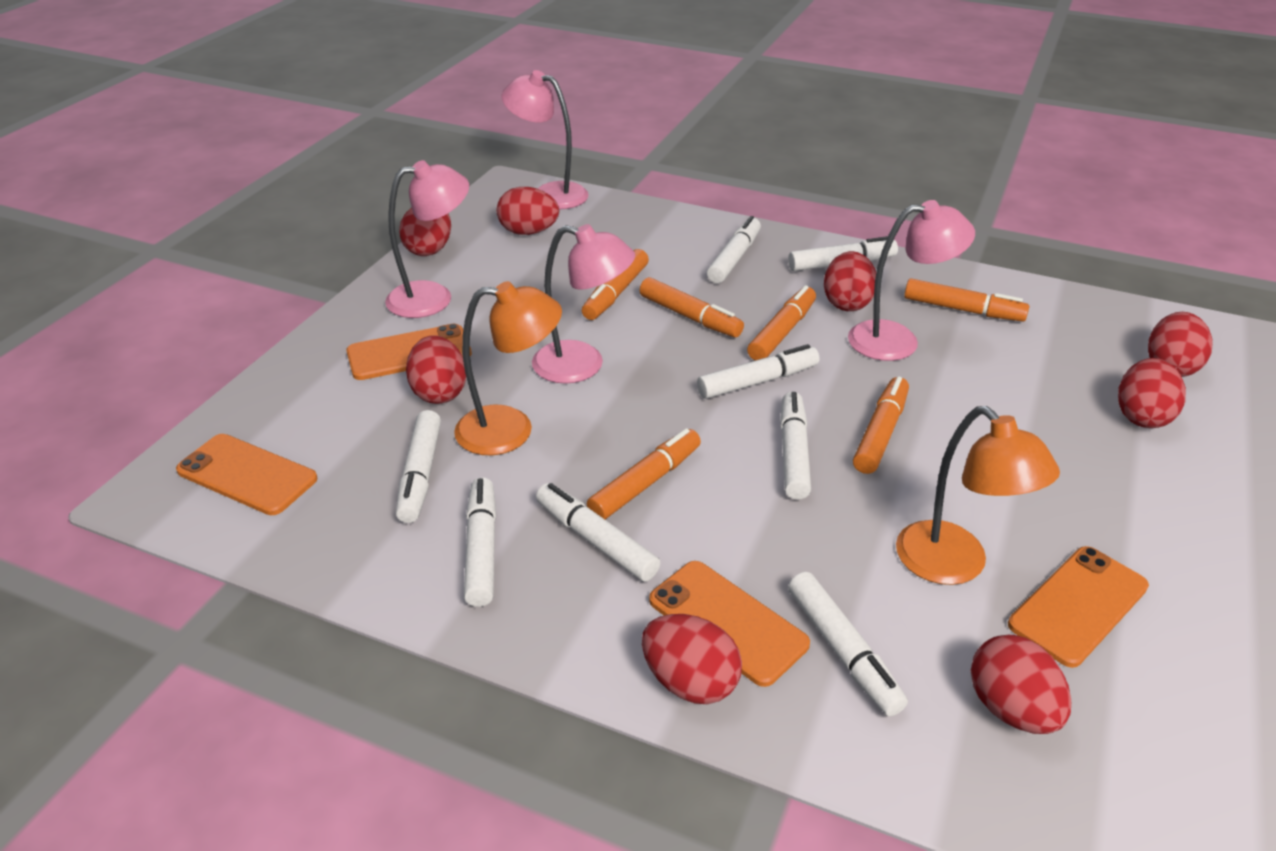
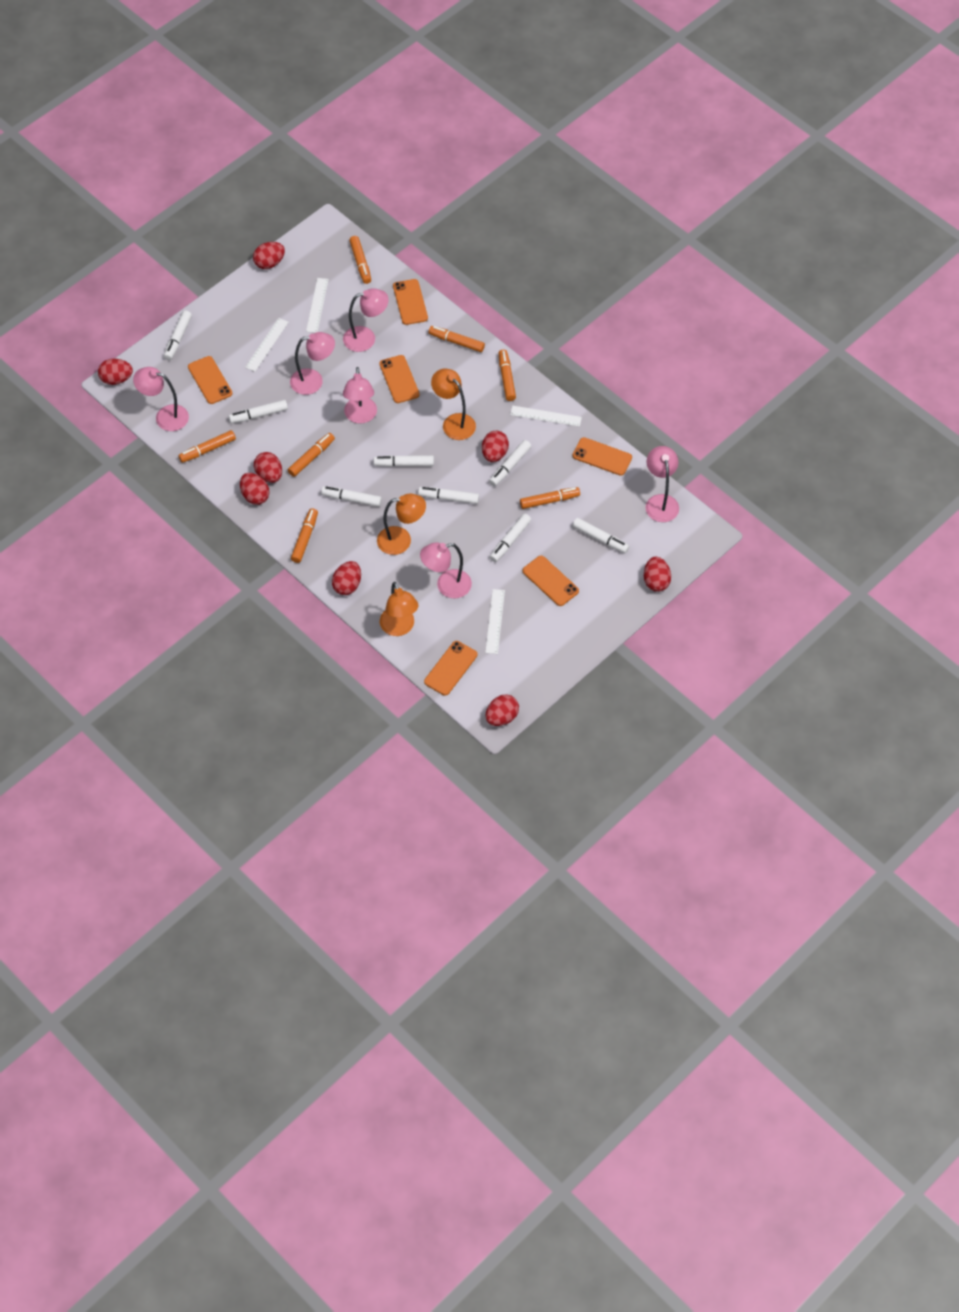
orange lamp: [454,281,562,455] [896,406,1060,585] = 2 -> [377,494,426,555] [380,582,418,636] [431,369,476,440] = 3
orange marker: [582,249,649,320] [587,428,701,519] [639,277,744,337] [747,285,816,360] [853,376,909,474] [904,278,1030,322] = 6 -> [179,430,236,463] [288,433,335,477] [291,508,318,563] [349,236,371,284] [429,326,485,352] [499,349,516,401] [520,487,580,509] = 7
orange phone: [176,434,317,515] [346,324,472,380] [649,561,810,687] [1008,546,1149,668] = 4 -> [188,356,232,404] [379,355,420,403] [393,279,428,325] [424,641,477,696] [523,556,579,606] [572,437,632,476] = 6
pink lamp: [385,160,469,318] [501,70,589,209] [532,224,635,384] [848,200,975,361] = 4 -> [133,367,189,431] [290,332,335,395] [343,288,389,352] [343,367,377,424] [420,542,472,598] [646,446,679,522] = 6
white ruler: none = 0 -> [245,318,289,372] [306,278,329,333] [485,589,505,654] [510,406,582,427] = 4

